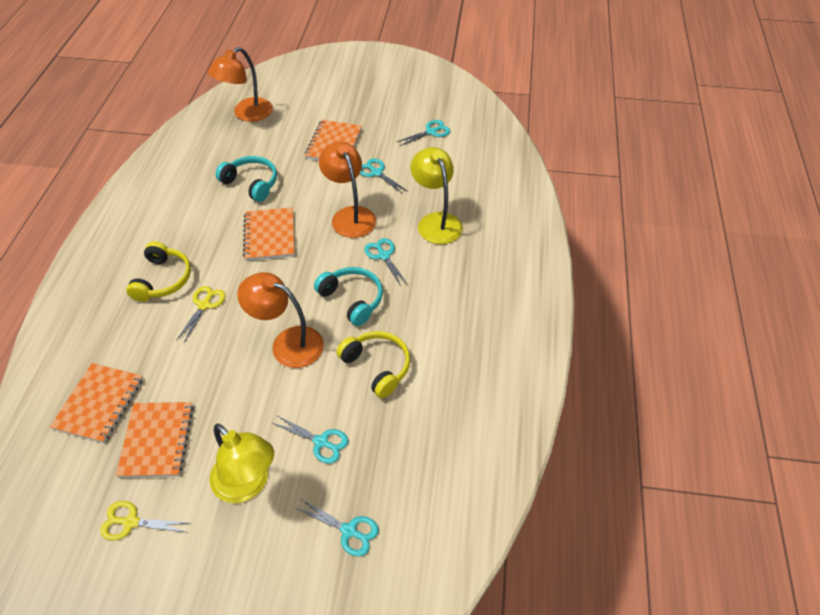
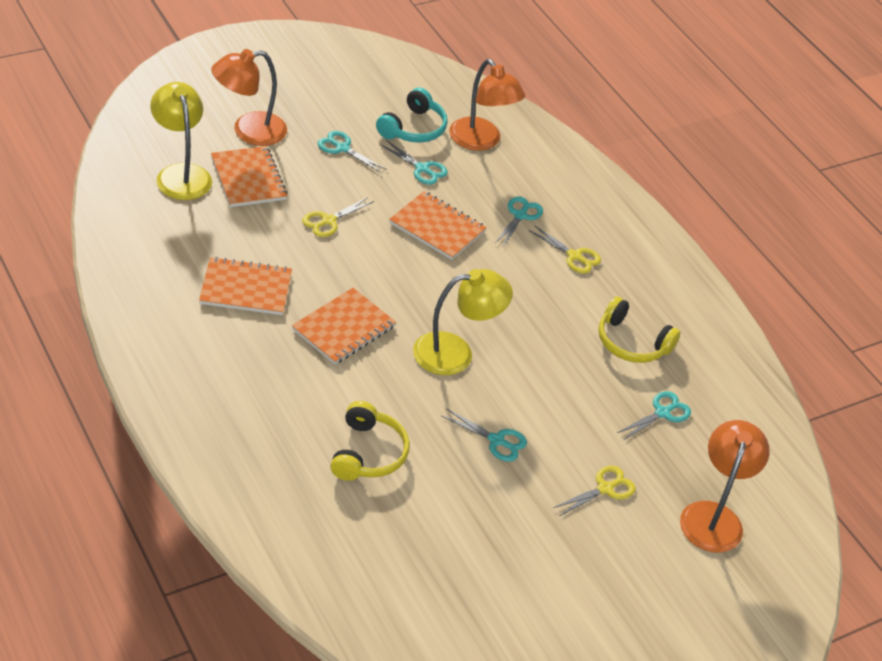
turquoise headphones: [216,156,277,202] [314,267,383,326] = 2 -> [376,87,448,142] = 1
yellow scissors: [100,501,189,540] [176,286,225,343] = 2 -> [302,197,374,237] [529,225,601,274] [553,466,636,516] = 3

